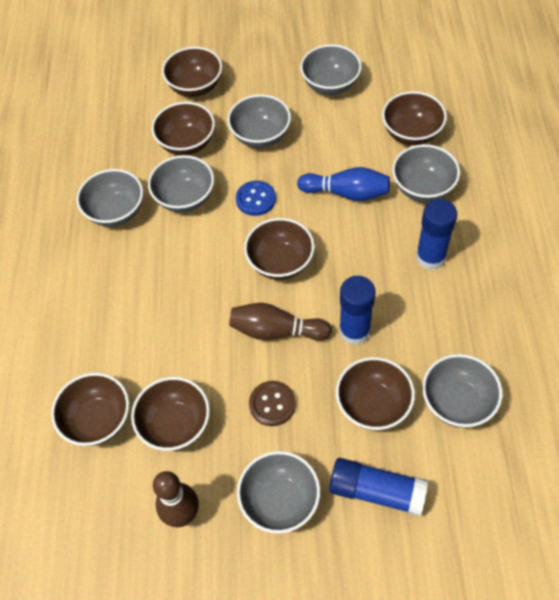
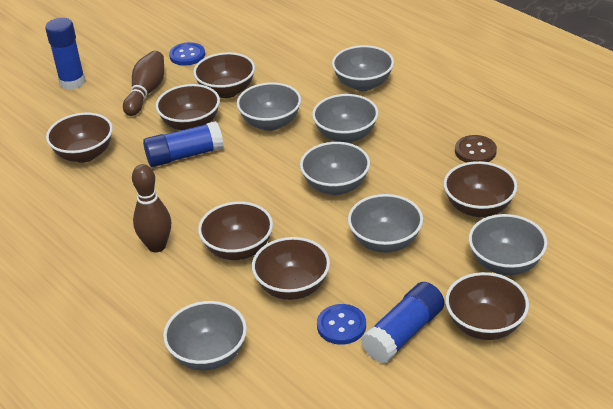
blue bowling pin: [297,167,390,201] = 1 -> none = 0
blue button: [236,181,276,216] = 1 -> [169,42,205,65] [317,304,366,345] = 2

